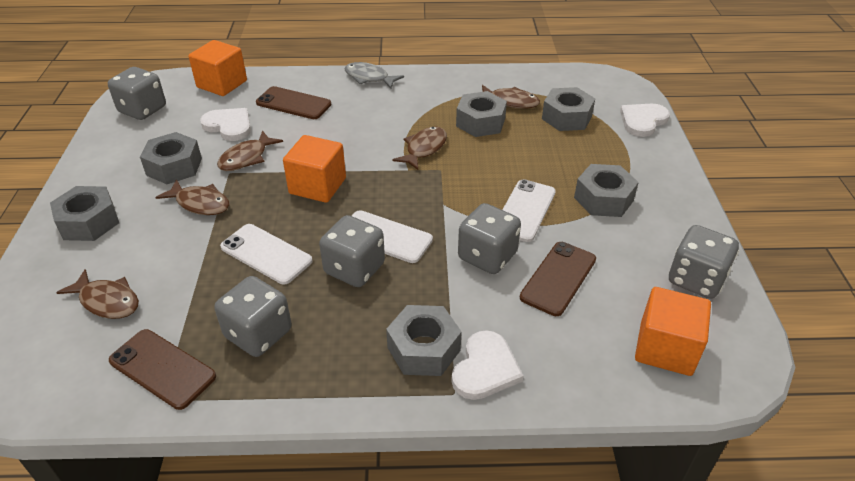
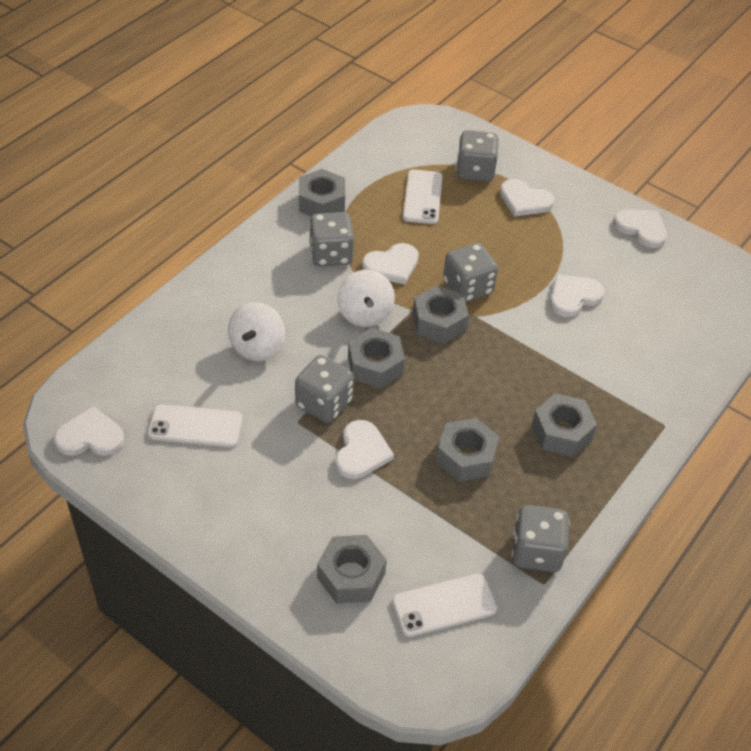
brown fish: [56,269,139,319] [155,179,229,215] [217,131,283,171] [393,126,447,170] [482,85,540,109] = 5 -> none = 0
brown phone: [109,329,216,410] [256,86,331,119] [520,242,596,316] = 3 -> none = 0
grey fish: [344,62,404,89] = 1 -> none = 0
orange cube: [188,40,247,96] [283,135,346,203] [635,287,711,376] = 3 -> none = 0
white heart: [200,108,251,141] [451,330,523,400] [620,104,670,137] = 3 -> [54,406,124,456] [335,420,394,479] [362,243,419,285] [500,179,554,216] [550,274,605,317] [613,209,667,248] = 6
white spinning top: none = 0 -> [228,302,285,361] [337,270,395,327] = 2

